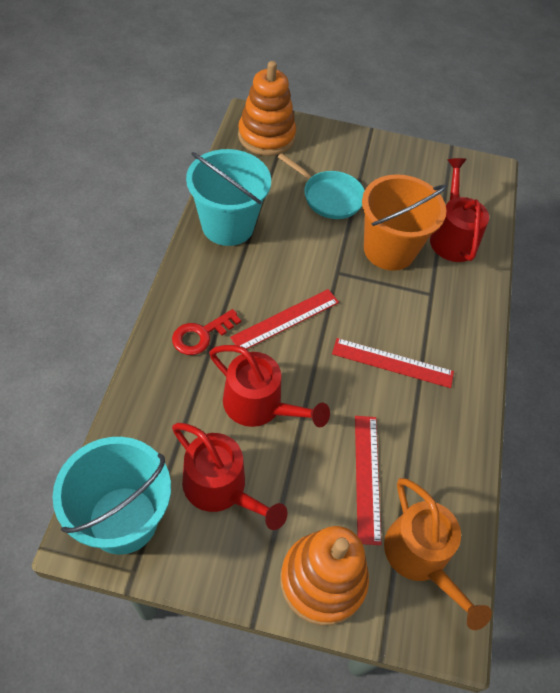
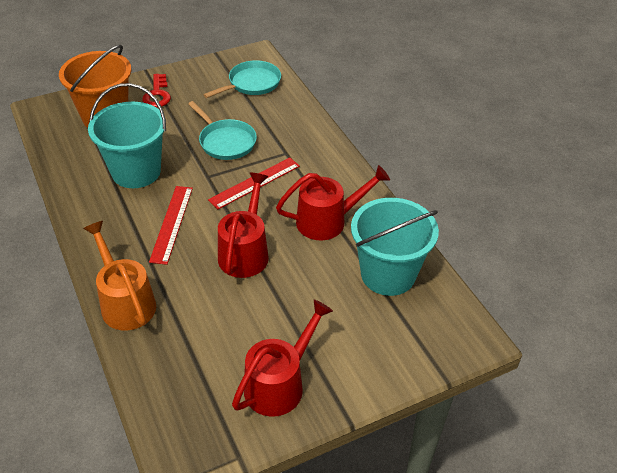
orange stacking toy: [238,61,296,156] [280,526,369,625] = 2 -> none = 0
red ruler: [230,289,339,349] [332,338,454,388] [355,416,381,545] = 3 -> [149,186,193,265] [208,157,300,209] = 2
turquoise pan: [278,153,365,219] = 1 -> [188,101,257,160] [203,60,281,98] = 2

